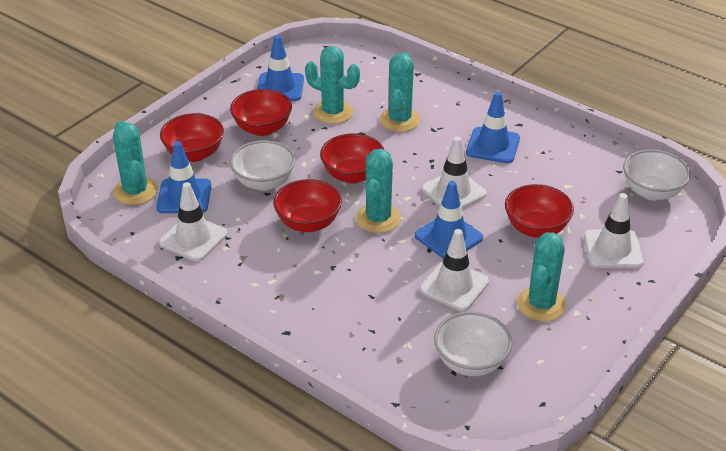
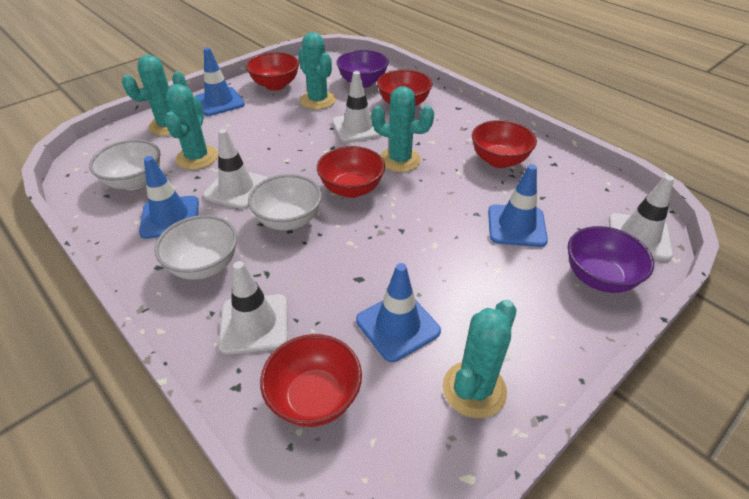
purple bowl: none = 0 -> [337,50,389,88] [568,226,654,293] = 2

